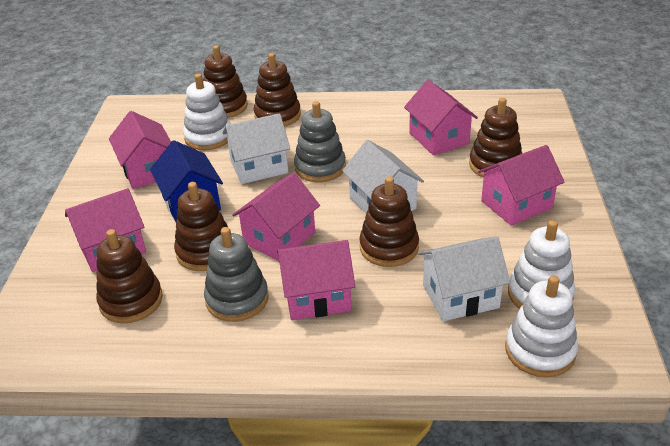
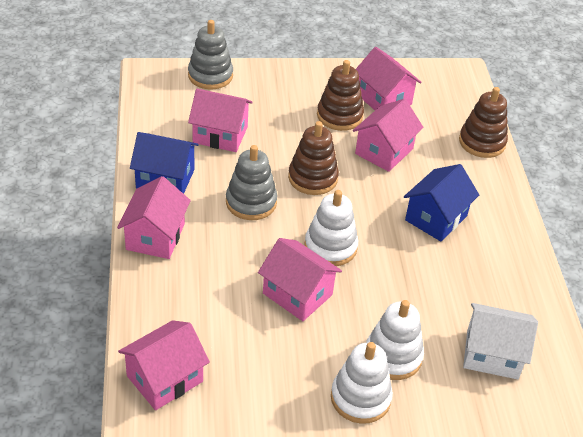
blue house: [150,140,223,222] = 1 -> [130,132,199,194] [404,164,479,241] = 2
brown stacking toy: [96,229,163,323] [174,182,228,271] [203,45,248,118] [254,53,301,127] [359,176,419,267] [469,98,522,178] = 6 -> [288,121,339,195] [317,60,364,131] [459,87,508,158] = 3
white house: [223,113,290,184] [342,140,424,214] [418,236,510,321] = 3 -> [463,303,538,379] = 1

